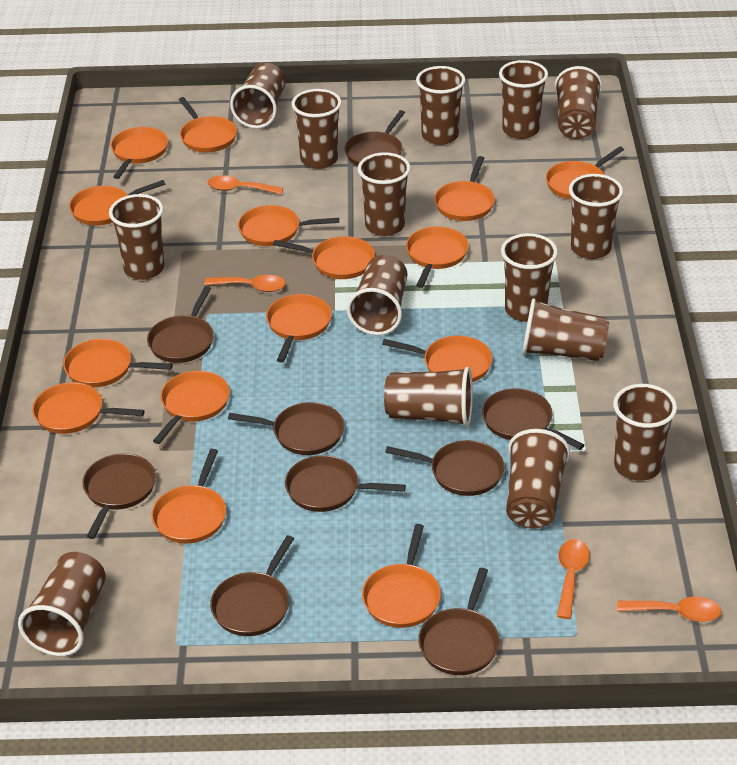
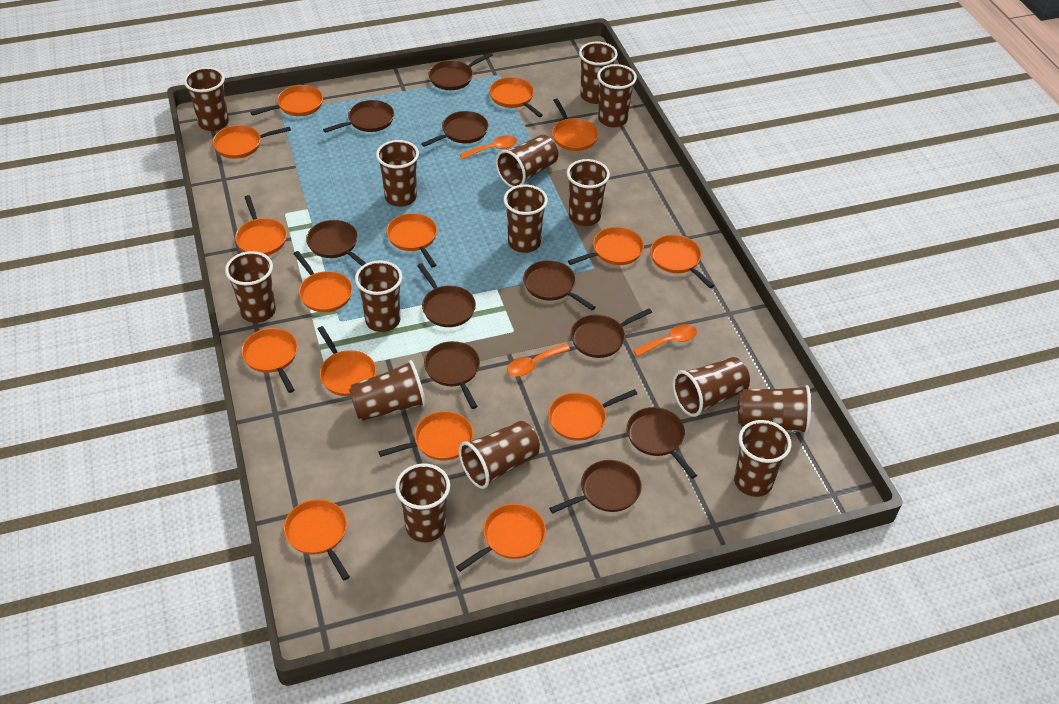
brown pan: [82,453,156,539] [147,286,214,363] [210,535,294,636] [228,402,344,455] [285,455,406,512] [345,110,405,166] [385,440,505,496] [418,568,499,675] [482,388,584,450] = 9 -> [306,220,366,266] [323,100,394,133] [417,263,476,327] [421,111,489,147] [424,341,480,409] [429,52,493,90] [523,260,596,310] [549,460,642,514] [571,308,652,358] [627,407,697,479] = 10
orange spoon: [204,275,286,292] [207,175,283,195] [557,539,590,619] [617,597,721,622] = 4 -> [460,135,517,159] [507,344,570,377] [633,324,697,357] = 3

